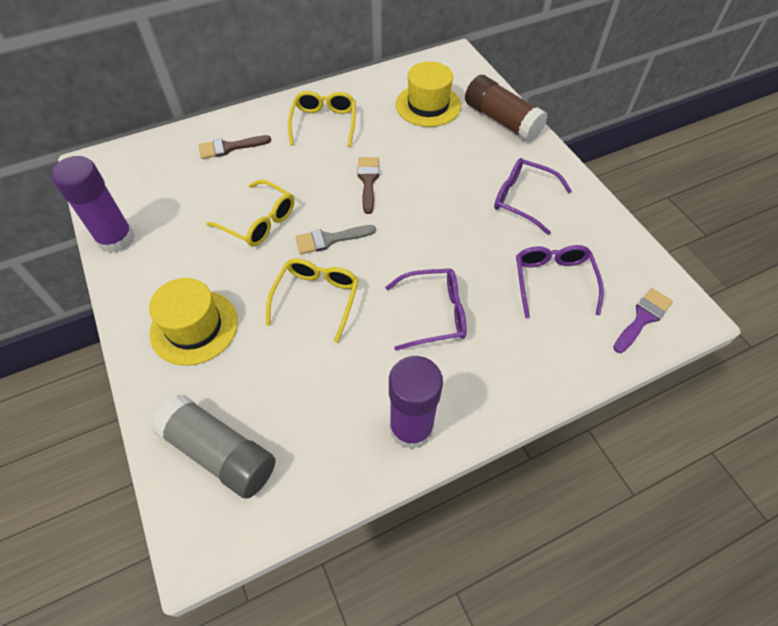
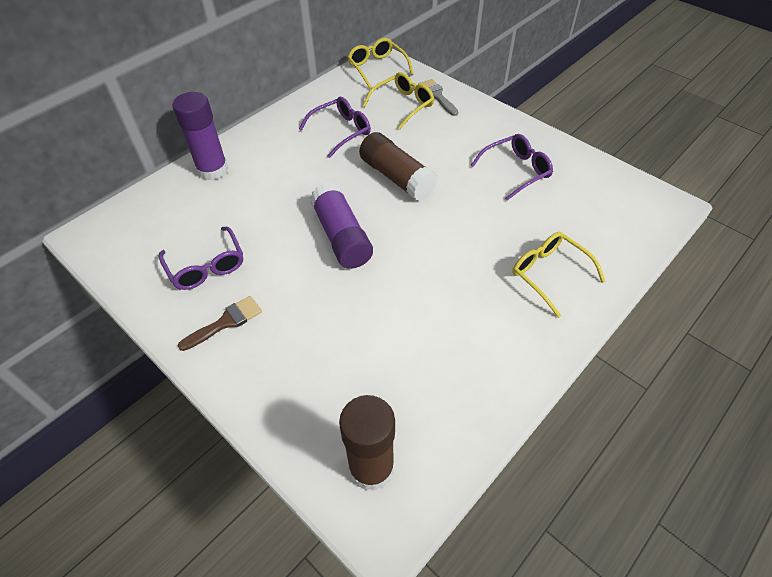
brown brush: [199,135,271,159] [357,157,379,214] = 2 -> [178,296,262,351] = 1
brown glue stick: [465,75,548,142] = 1 -> [339,395,395,491] [359,132,438,201] = 2
grey glue stick: [151,394,276,499] = 1 -> none = 0
purple brush: [613,288,673,353] = 1 -> none = 0
yellow hat: [149,278,238,366] [396,61,461,127] = 2 -> none = 0

